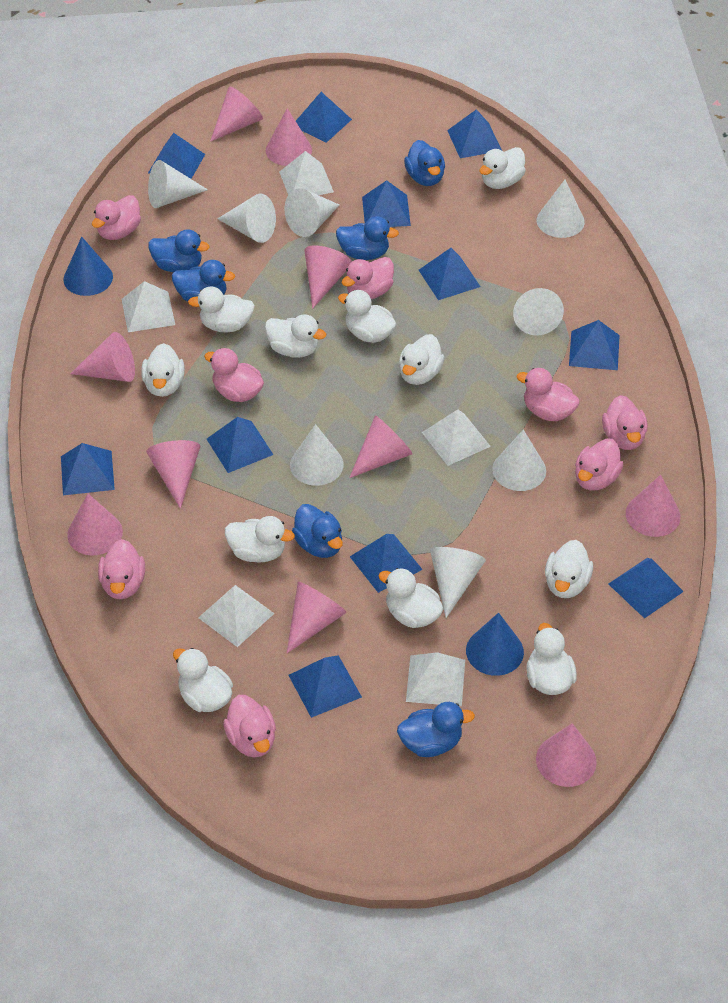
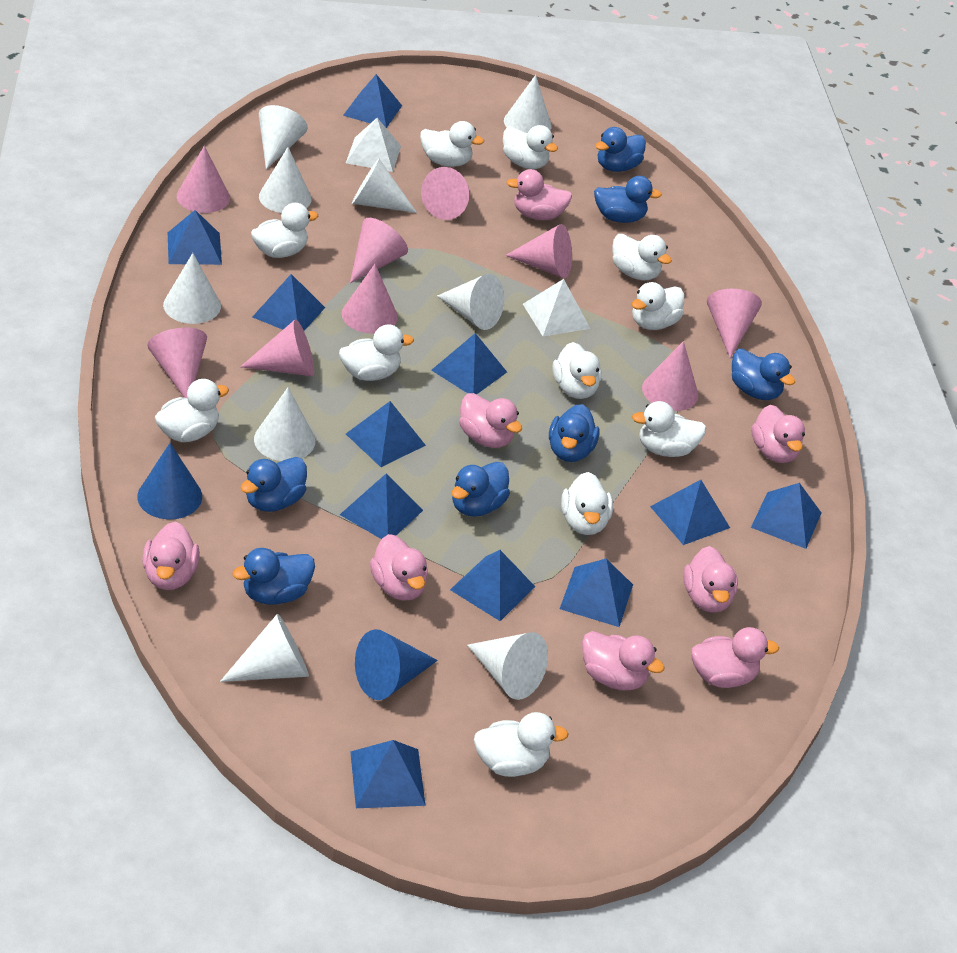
blue duck: [148,229,210,272] [172,260,235,301] [292,504,343,558] [336,216,399,260] [397,702,475,757] [404,140,445,186] = 6 -> [232,548,315,605] [240,457,307,512] [452,462,510,517] [549,404,600,462] [594,176,662,223] [595,127,646,172] [732,349,795,400] = 7
pink cone: [67,494,123,555] [70,332,135,382] [146,440,200,509] [210,86,263,142] [266,108,312,166] [287,582,347,653] [304,246,352,309] [349,416,413,478] [536,723,597,787] [626,475,681,537] = 10 -> [147,328,207,398] [177,146,230,213] [240,319,314,376] [342,264,398,334] [350,218,408,283] [421,167,469,220] [505,224,572,278] [642,341,698,411] [707,289,762,358] = 9
white cone: [148,160,208,208] [217,194,276,243] [284,188,339,237] [290,424,343,486] [430,547,486,618] [492,430,546,491] [513,288,564,336] [537,180,585,238] = 8 -> [163,253,221,324] [220,614,309,682] [254,387,315,461] [259,105,308,169] [259,147,311,213] [352,158,417,213] [437,274,504,330] [467,632,548,700] [504,75,552,133] = 9
white pyramid: [122,281,175,332] [198,585,275,647] [279,151,334,195] [406,652,465,706] [422,409,491,466] = 5 -> [346,118,401,172] [523,279,590,336] = 2

